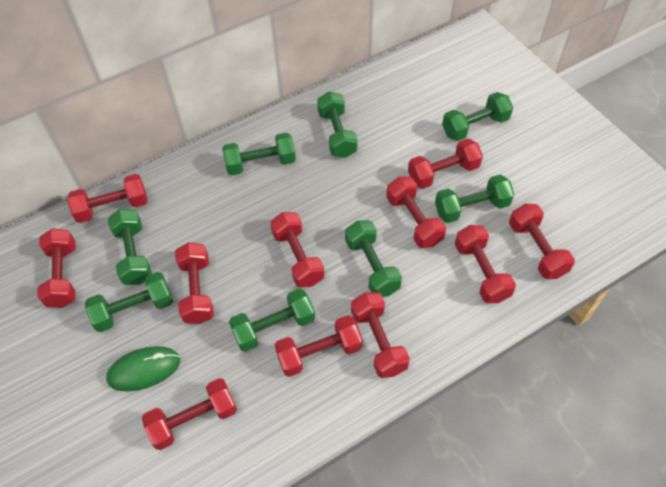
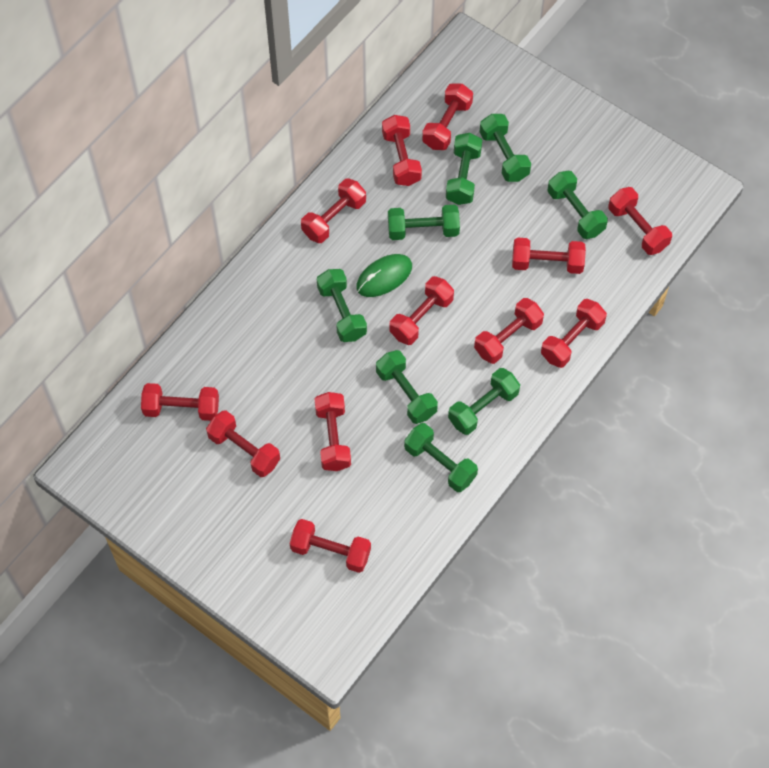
red dumbbell: [37,228,75,308] [67,174,148,223] [142,378,237,450] [175,242,214,324] [270,212,325,288] [275,315,362,377] [351,292,410,378] [386,177,446,248] [408,138,483,189] [455,225,516,303] [509,204,575,279] = 11 -> [141,383,219,421] [206,410,280,477] [290,519,371,573] [301,178,366,243] [315,392,351,471] [382,115,422,186] [389,276,454,345] [422,83,473,150] [474,298,544,364] [512,238,586,274] [541,299,607,368] [608,187,672,255] = 12

